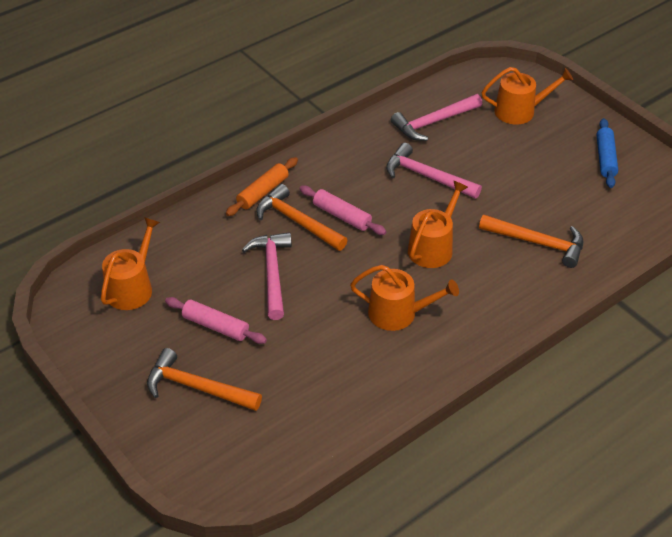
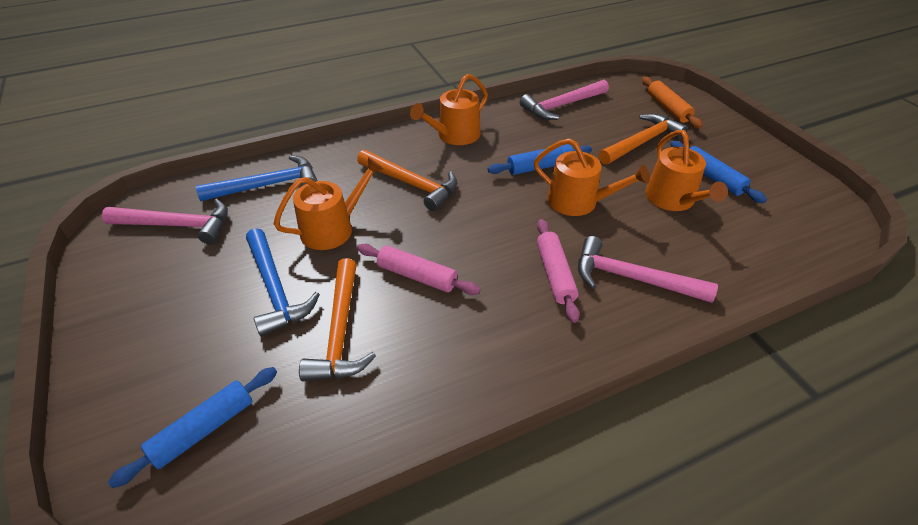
blue hammer: none = 0 -> [196,155,317,201] [246,228,320,337] = 2
blue rolling pin: [597,118,618,188] = 1 -> [108,367,277,488] [488,144,592,175] [670,141,767,203] = 3

